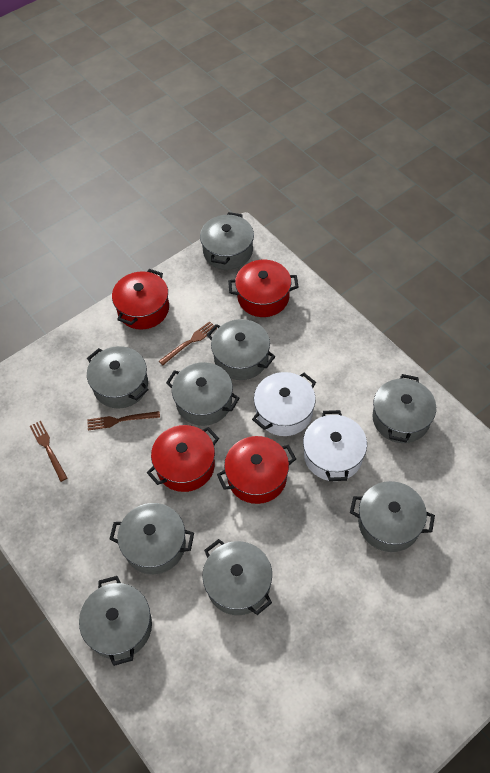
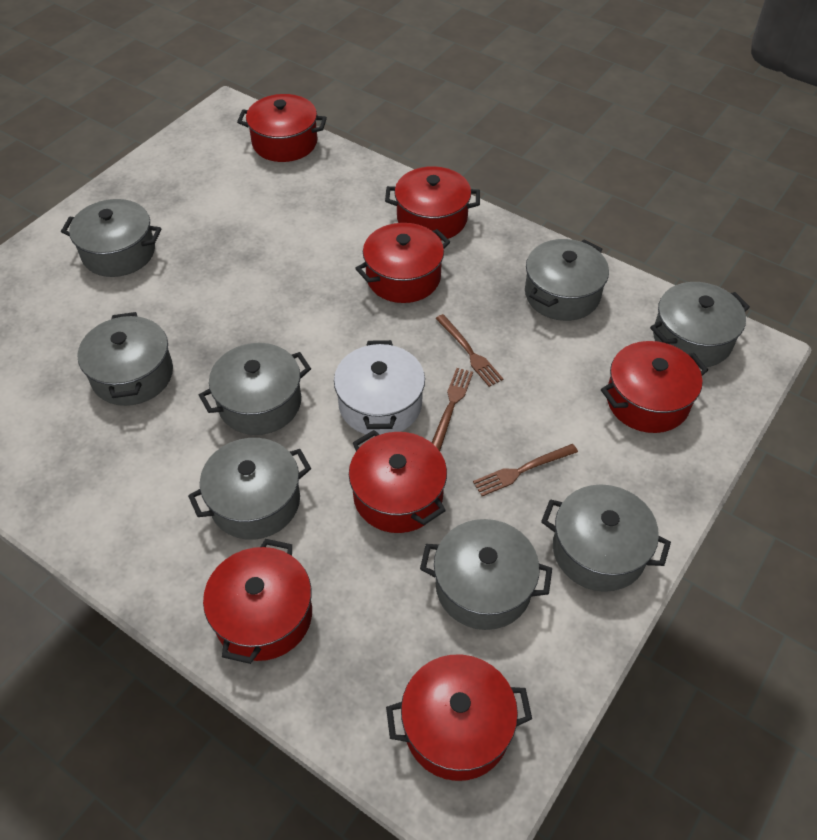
grey pot: [79,576,152,666] [87,346,149,408] [110,503,194,574] [166,362,239,426] [200,212,254,270] [203,539,272,615] [207,319,275,380] [350,481,435,552] [372,374,436,443] = 9 -> [61,199,162,277] [77,312,173,406] [188,438,311,540] [199,343,311,435] [420,519,552,630] [525,239,609,321] [541,484,671,592] [650,282,750,368] = 8
red pot: [112,269,169,330] [147,425,219,492] [217,436,296,504] [228,260,299,317] = 4 -> [203,539,312,664] [237,94,327,162] [349,430,447,533] [355,223,450,303] [385,166,480,240] [386,654,532,781] [601,341,708,433] = 7
white pot: [252,372,316,436] [303,410,367,481] = 2 -> [334,340,425,435] = 1

